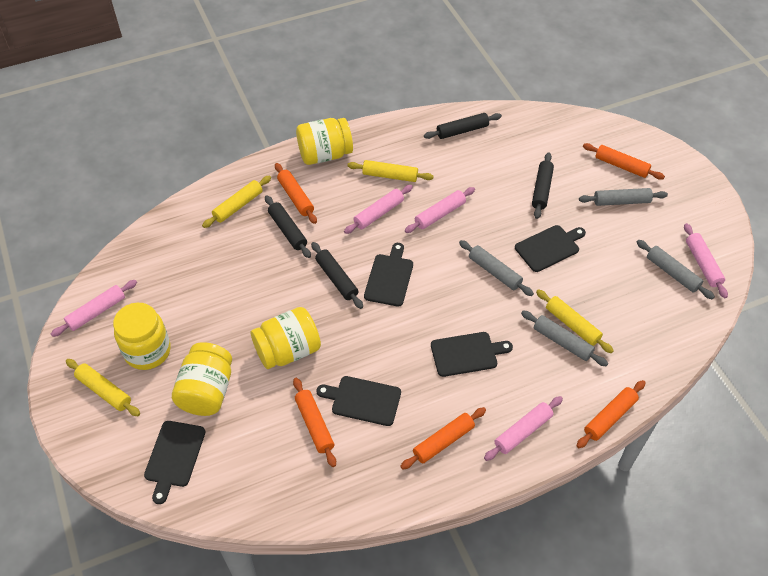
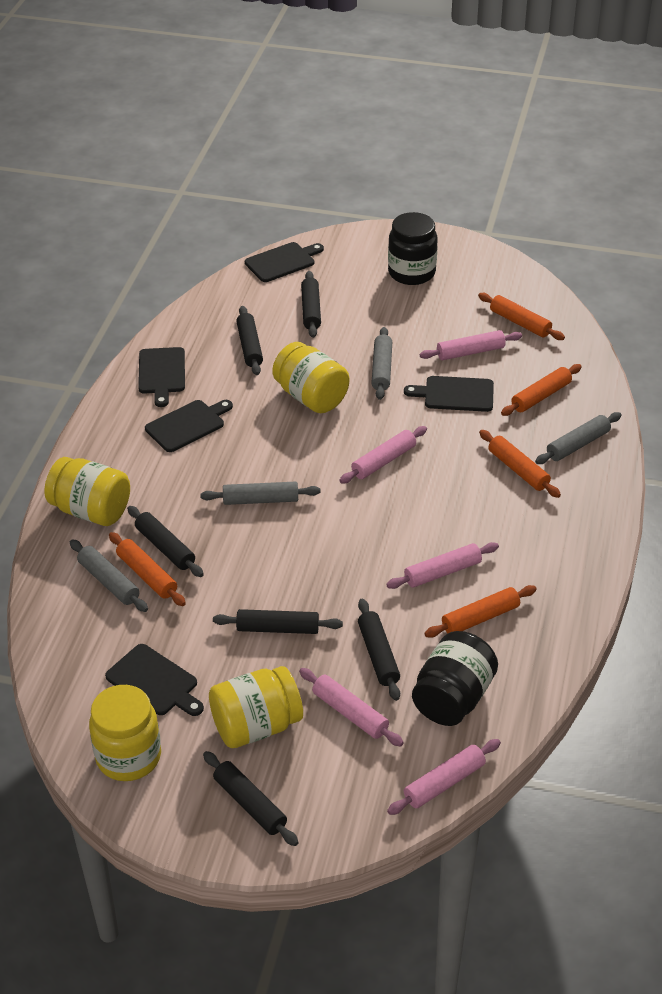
black jar: none = 0 -> [388,212,438,285] [412,631,498,726] = 2
black rolling pin: [265,195,311,258] [311,242,363,309] [424,113,502,139] [532,152,554,219] = 4 -> [127,506,204,577] [203,751,299,846] [213,609,343,634] [236,306,263,375] [301,271,321,338] [358,599,400,701] = 6
yellow rolling pin: [66,359,140,416] [202,175,271,228] [347,160,434,182] [536,289,614,353] = 4 -> none = 0

